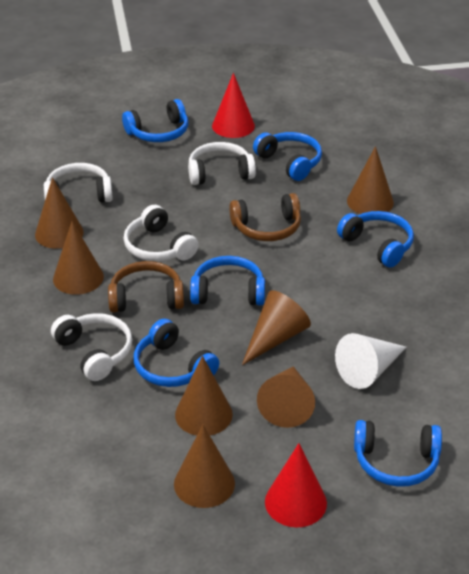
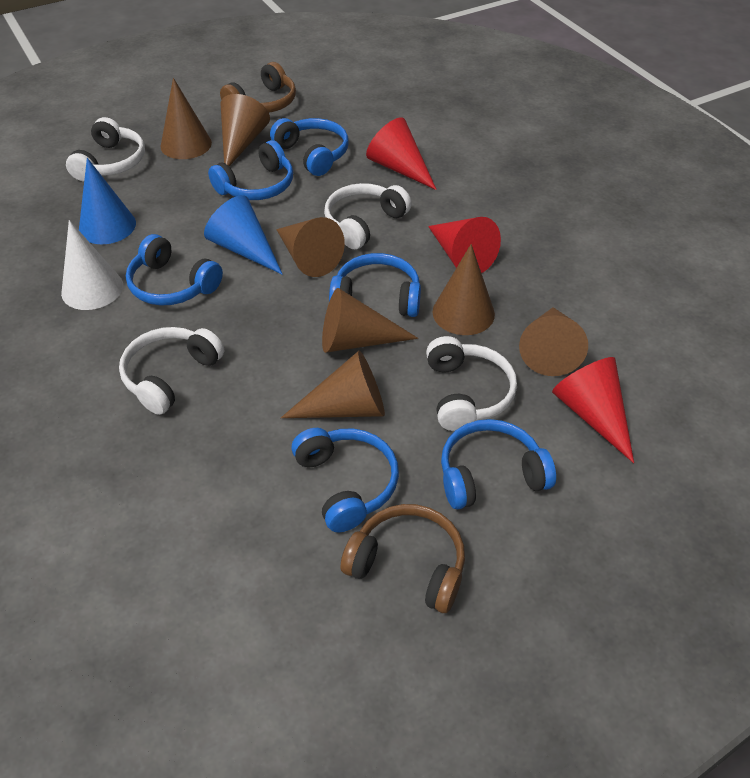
blue cone: none = 0 -> [79,158,136,244] [204,195,283,275] = 2
red cone: [212,73,255,138] [265,443,327,527] = 2 -> [366,117,437,190] [428,217,501,273] [552,357,634,463] = 3

